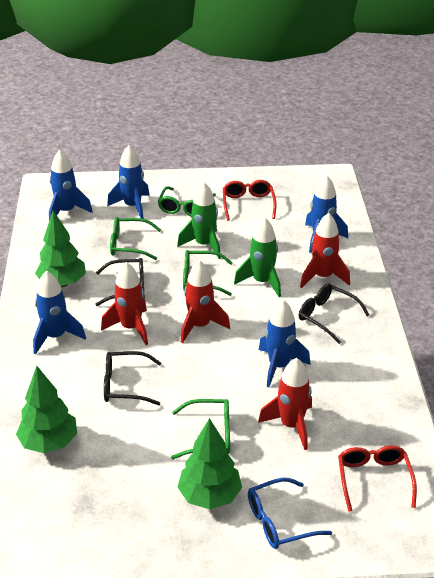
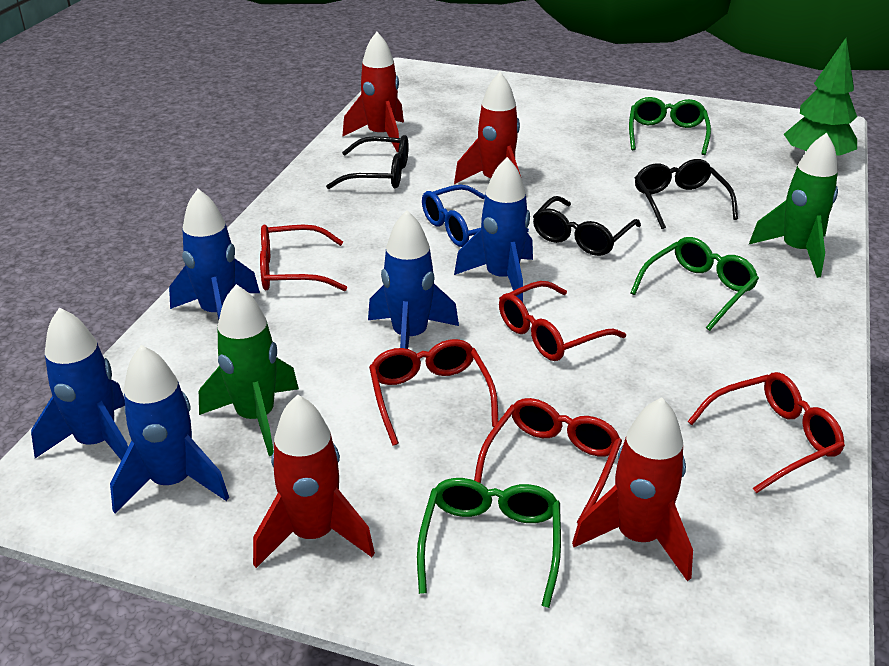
green glasses: [110,217,161,260] [158,186,216,217] [171,399,230,459] [183,250,233,296] = 4 -> [417,478,561,608] [629,97,711,155] [630,237,759,331] = 3
green tree: [16,366,77,453] [35,210,86,287] [178,418,242,509] = 3 -> [784,38,857,156] = 1
red glasses: [223,180,277,221] [338,445,417,512] = 2 -> [260,225,347,291] [369,339,498,446] [474,398,622,523] [499,281,626,361] [688,372,845,493] = 5

